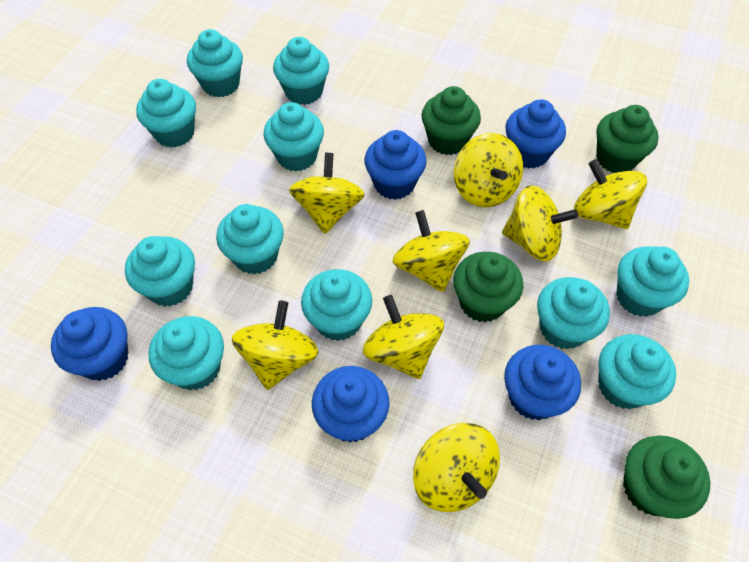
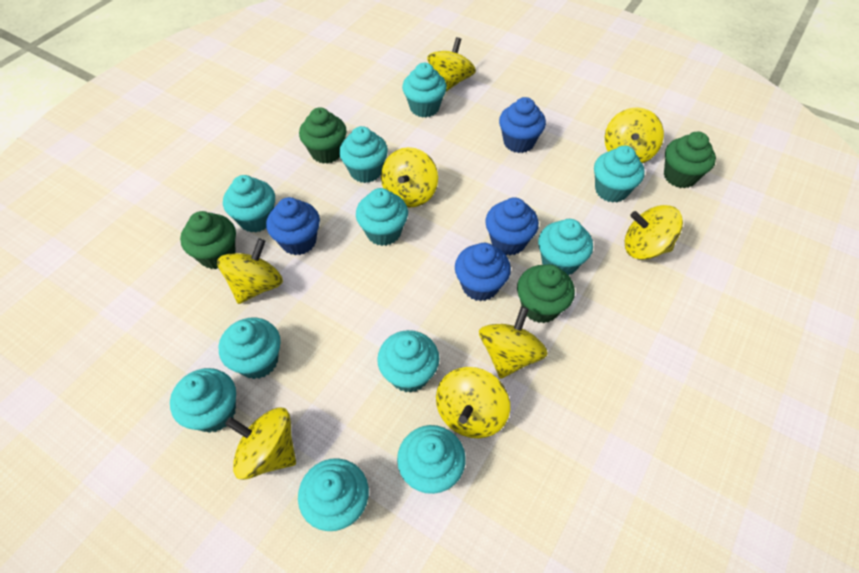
blue cupcake: [51,307,128,381] [312,366,390,443] [364,130,427,200] [504,345,581,420] [506,99,566,168] = 5 -> [266,197,320,255] [455,243,511,301] [485,197,539,256] [499,97,546,153] = 4

